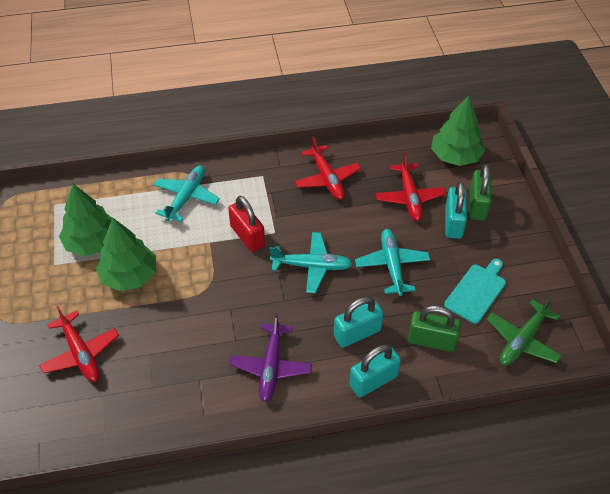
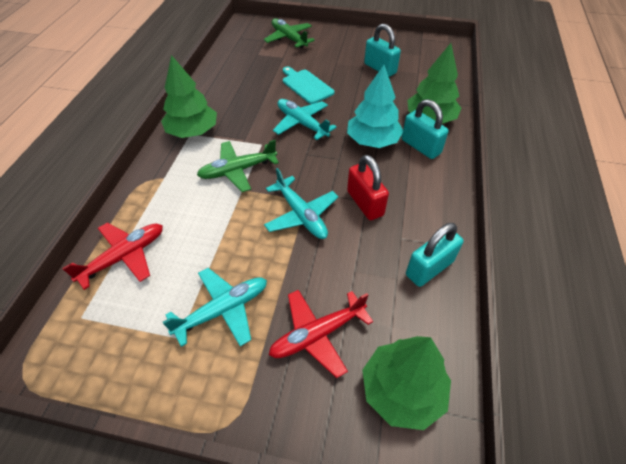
green padlock: [408,305,461,352] [469,164,491,221] = 2 -> none = 0
green plane: [487,296,562,366] = 1 -> [197,140,279,192] [264,18,315,48] = 2
purple plane: [230,313,312,402] = 1 -> none = 0
red plane: [39,306,119,382] [294,136,361,200] [376,152,446,221] = 3 -> [62,223,163,290] [269,290,373,378] = 2
turquoise tree: none = 0 -> [347,65,404,148] = 1

